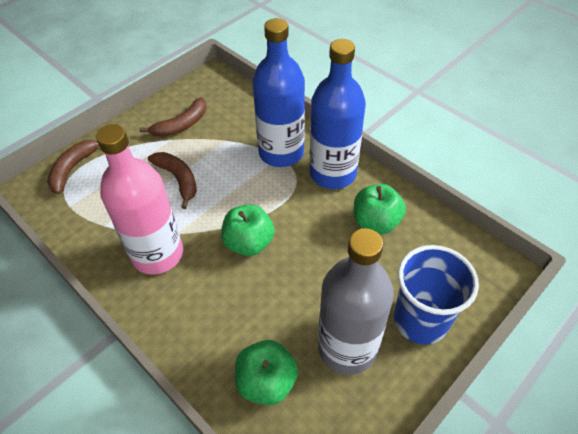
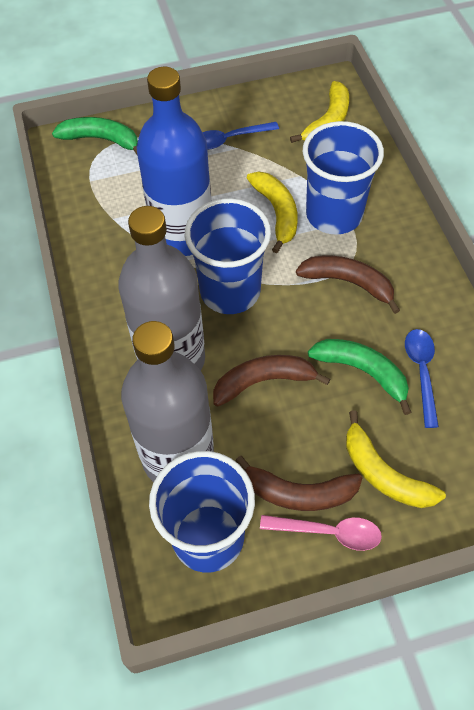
blue bottle: [253,18,305,167] [310,39,366,189] = 2 -> [136,67,211,256] = 1
blue cup: [394,245,479,345] = 1 -> [149,451,255,572] [185,198,271,314] [303,121,384,234] = 3
blue spoon: none = 0 -> [202,122,279,150] [405,329,439,428] = 2
green apple: [221,204,274,256] [235,340,298,405] [354,184,406,234] = 3 -> none = 0
green banana: none = 0 -> [52,117,138,155] [308,339,411,415] = 2
grey bottle: [318,228,394,375] = 1 -> [118,206,205,371] [121,321,214,482] = 2
pink bottle: [96,124,183,275] = 1 -> none = 0
pink spoon: none = 0 -> [260,515,382,551] = 1
yellow banana: none = 0 -> [247,172,298,253] [290,81,349,143] [346,410,446,508] = 3

